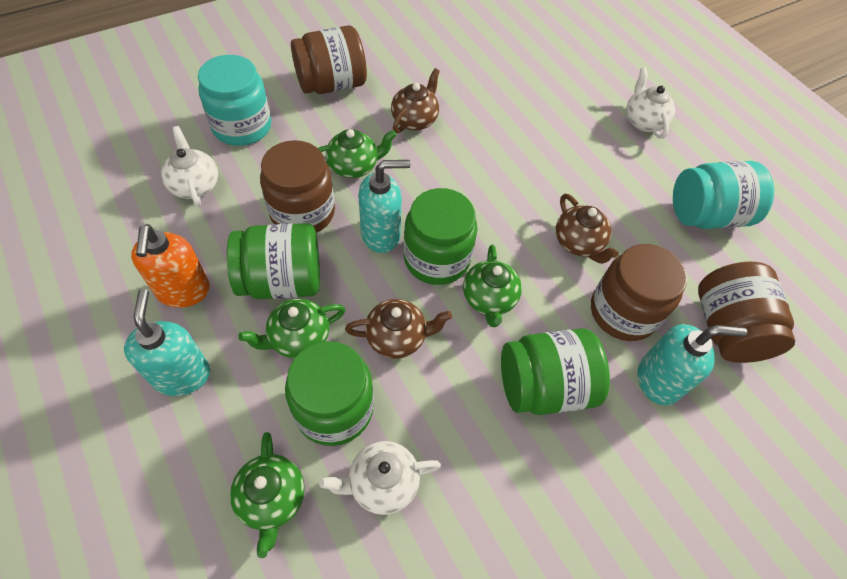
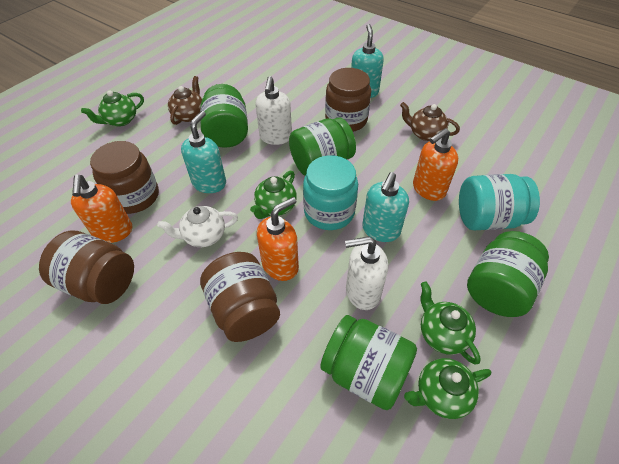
brown teapot: [345,299,452,359] [391,68,440,133] [556,194,619,264] = 3 -> [168,76,202,125] [400,102,460,141] = 2
orange soap dispenser: [131,224,210,308] = 1 -> [71,175,133,243] [257,197,299,281] [413,128,458,201] = 3
white soap dispenser: none = 0 -> [255,76,292,145] [345,236,388,310] = 2
white teapot: [161,126,218,207] [319,441,441,515] [626,68,675,139] = 3 -> [157,206,238,247] = 1

